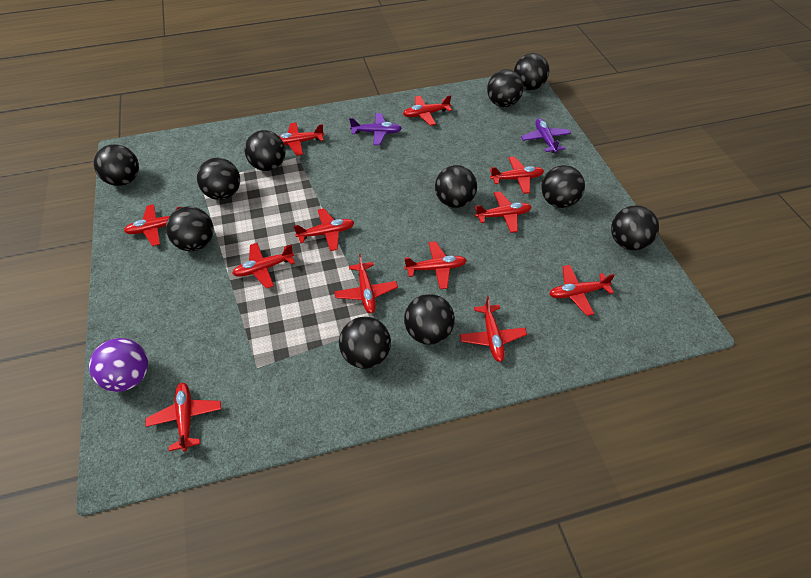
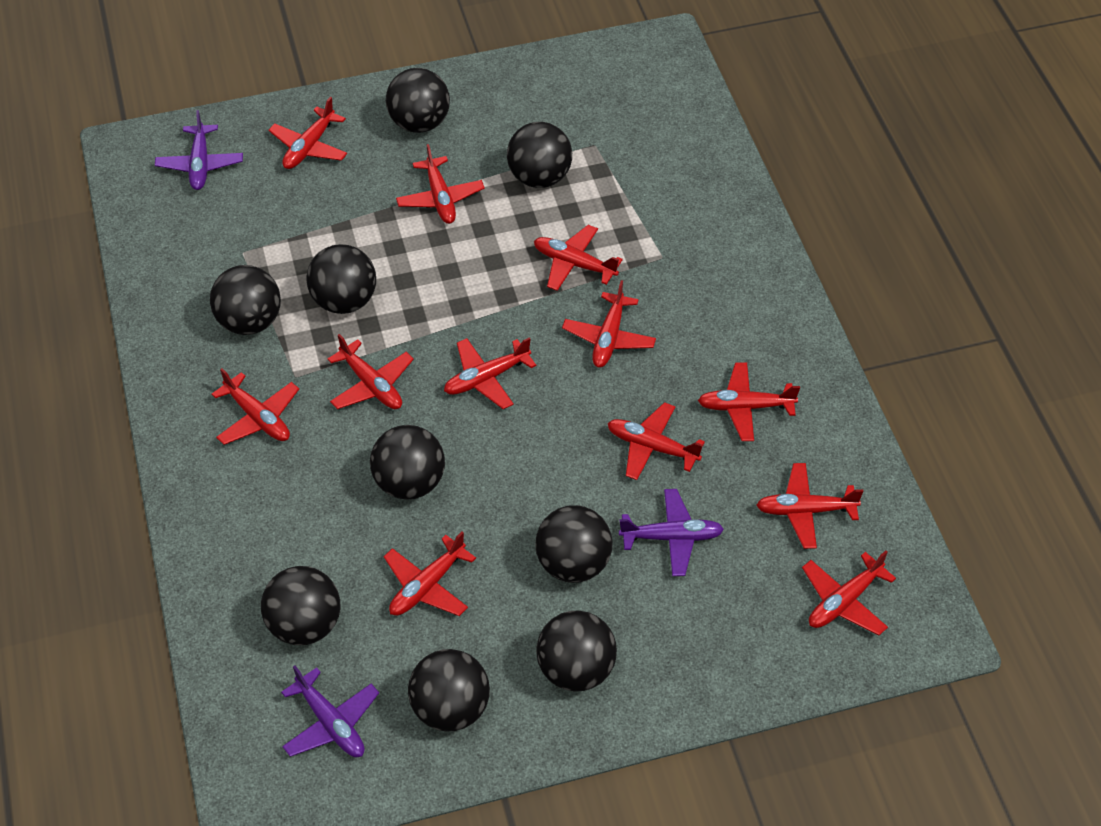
black ball: [93,144,139,186] [166,207,214,252] [197,158,240,200] [244,130,286,171] [339,317,391,369] [404,294,455,345] [435,165,477,208] [487,69,524,107] [514,53,549,90] [541,165,585,208] [611,205,659,250] = 11 -> [210,265,281,335] [261,566,340,645] [306,244,376,314] [370,425,445,500] [386,68,450,133] [408,649,490,732] [507,122,572,188] [535,505,613,583] [536,611,617,692] = 9
purple ball: [89,338,148,392] = 1 -> none = 0
purple plane: [349,113,402,145] [521,118,571,153] = 2 -> [155,110,243,190] [281,665,379,757] [619,489,724,576] = 3

